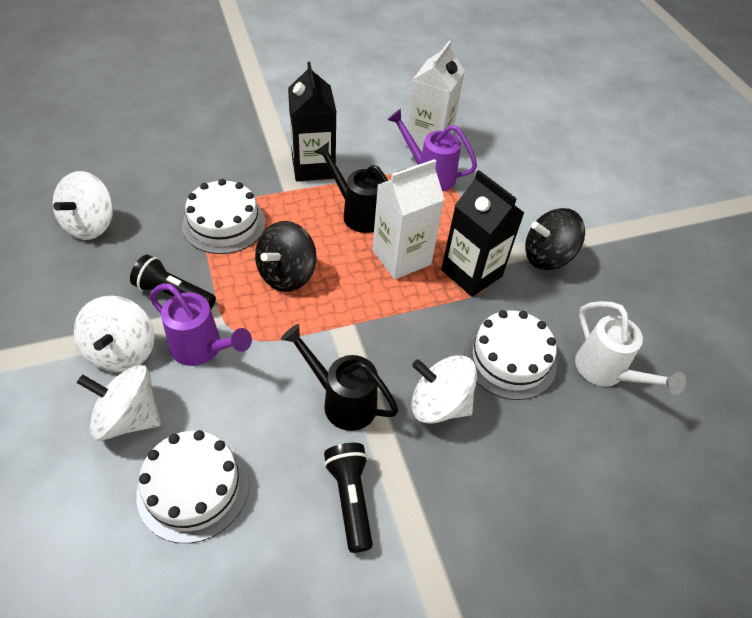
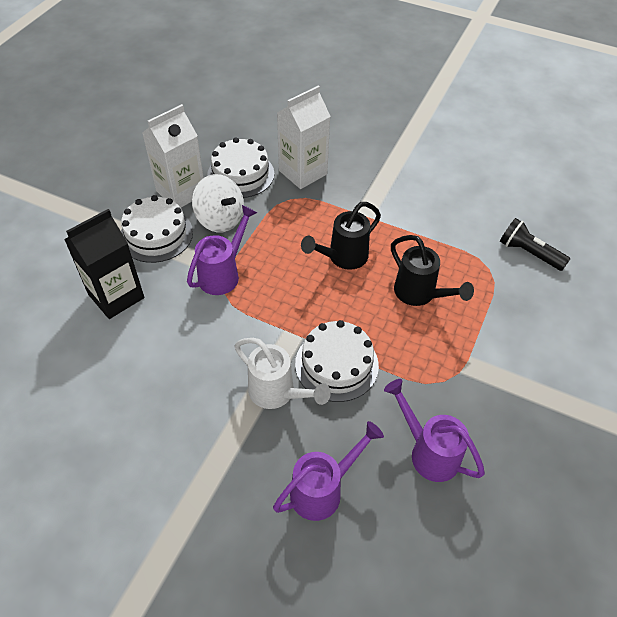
black carton: [288,62,337,181] [441,170,524,297] = 2 -> [64,209,144,319] = 1
black flashlight: [130,255,216,309] [324,443,373,553] = 2 -> [500,218,570,271] = 1
black spinning top: [255,221,317,292] [525,208,585,270] = 2 -> none = 0
purple watering can: [150,283,252,366] [387,109,477,191] = 2 -> [187,205,257,295] [273,421,384,521] [384,379,485,482] = 3
white spinning top: [53,171,113,240] [74,296,154,372] [77,365,161,441] [411,355,477,424] = 4 -> [192,174,244,232] = 1

